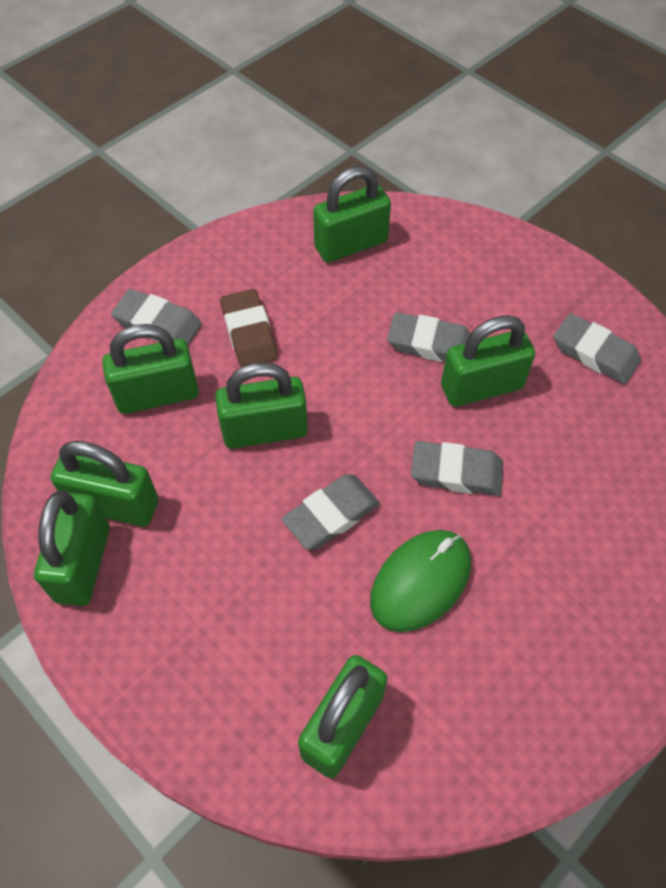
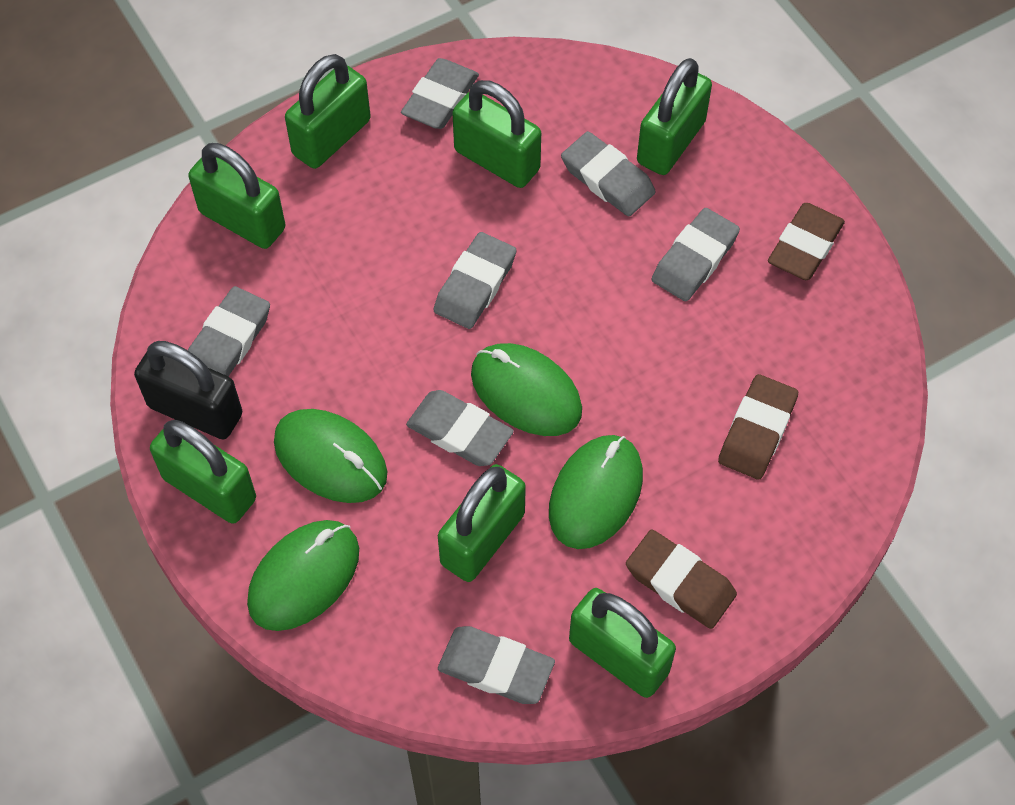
black padlock: none = 0 -> [134,341,243,439] = 1
brown eraser: [220,289,278,367] = 1 -> [626,530,737,629] [718,374,798,480] [768,203,845,280] = 3
green mouse: [370,530,471,632] = 1 -> [247,520,359,631] [274,409,387,503] [471,343,582,436] [549,435,643,549] = 4
grey eraser: [111,289,202,345] [282,474,380,550] [387,312,471,362] [411,441,503,496] [553,313,641,384] = 5 -> [188,286,270,376] [401,58,479,129] [406,390,514,466] [434,232,516,329] [438,626,555,704] [561,131,656,216] [652,208,740,301] = 7

